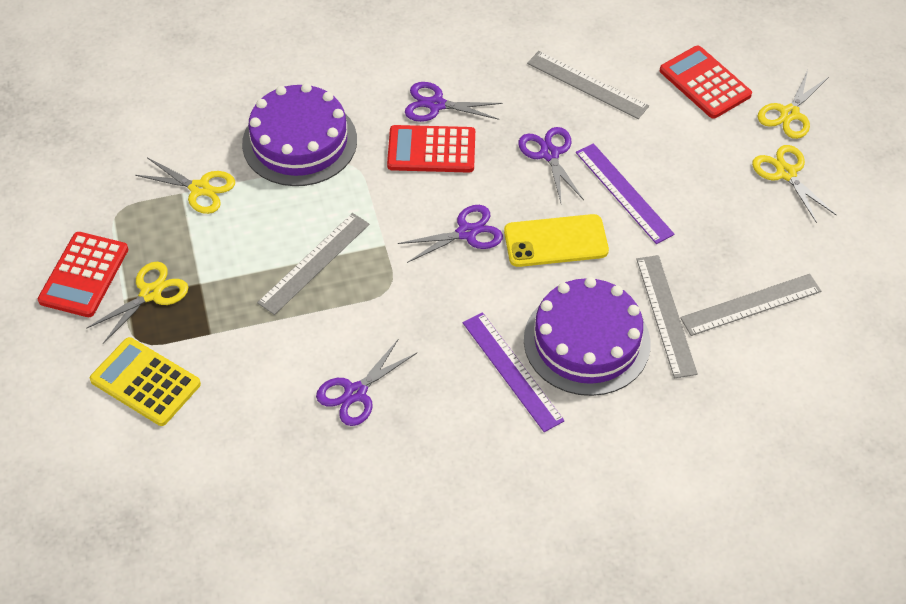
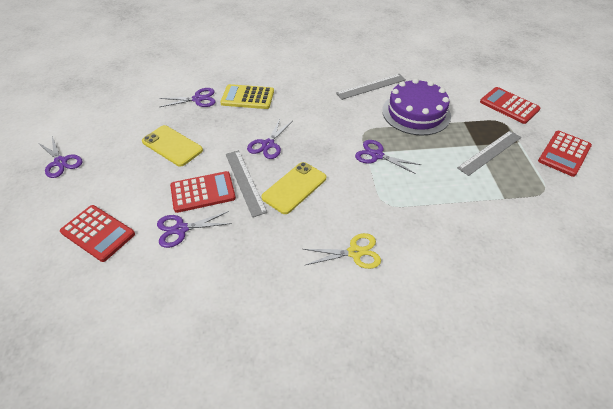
grey ruler: [257,213,370,315] [527,51,649,119] [636,255,698,378] [680,274,821,336] = 4 -> [226,150,267,217] [336,74,406,100] [457,131,521,176] = 3
purple cake: [242,83,357,186] [524,277,651,396] = 2 -> [382,78,451,135] = 1
purple ruler: [463,312,565,432] [576,143,675,244] = 2 -> none = 0
purple scissors: [316,340,417,426] [398,205,503,263] [405,82,502,122] [518,127,584,203] = 4 -> [38,137,82,178] [157,211,232,248] [159,88,216,107] [247,119,292,159] [355,140,421,174] = 5
red calculator: [38,232,129,317] [387,125,475,173] [660,46,752,119] = 3 -> [60,205,135,262] [170,171,236,213] [480,87,540,124] [538,131,592,177] = 4
yellow phone: [504,214,609,267] = 1 -> [142,125,203,167] [261,162,326,214] = 2
yellow scissors: [86,262,189,344] [135,158,235,214] [752,145,836,223] [757,70,829,139] = 4 -> [303,233,381,269] = 1

